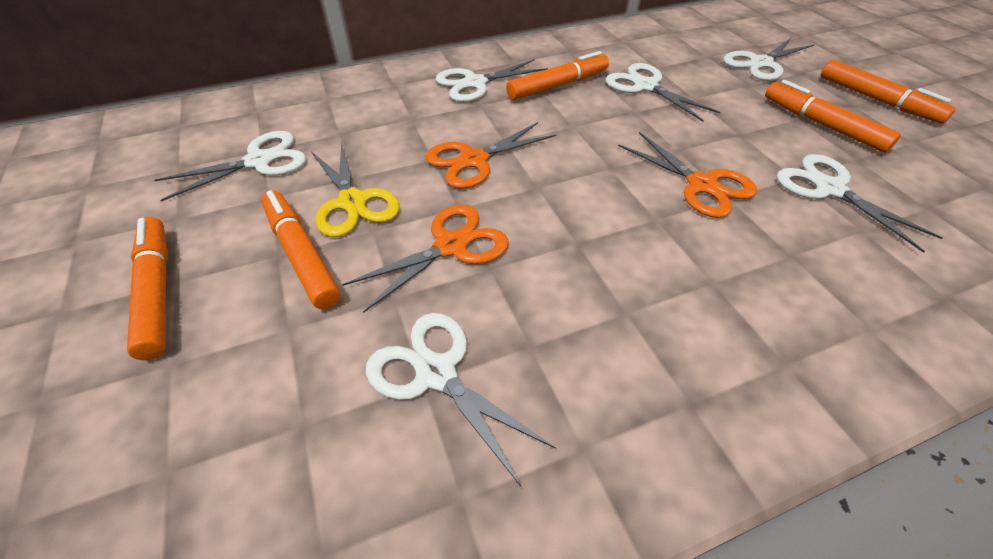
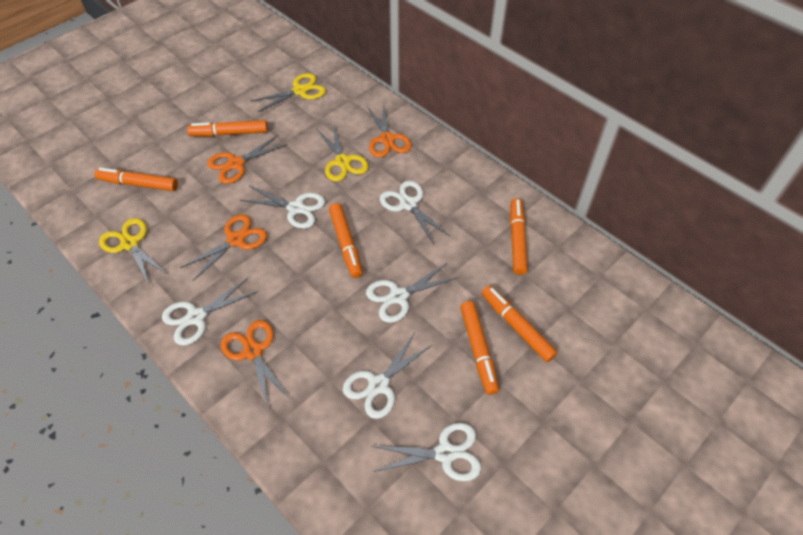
orange marker: [127,217,168,360] [261,190,341,309] [506,51,609,100] [765,80,901,153] [821,60,956,124] = 5 -> [94,168,178,191] [187,120,268,137] [329,203,363,278] [460,301,499,395] [482,285,558,362] [510,198,528,275] = 6
orange scissors: [342,205,509,313] [426,122,557,189] [618,132,757,218] = 3 -> [180,214,267,281] [207,135,288,184] [221,320,291,409] [367,105,412,158] = 4
yellow scissors: [311,142,400,237] = 1 -> [99,218,169,284] [251,73,326,112] [317,123,369,182] = 3

